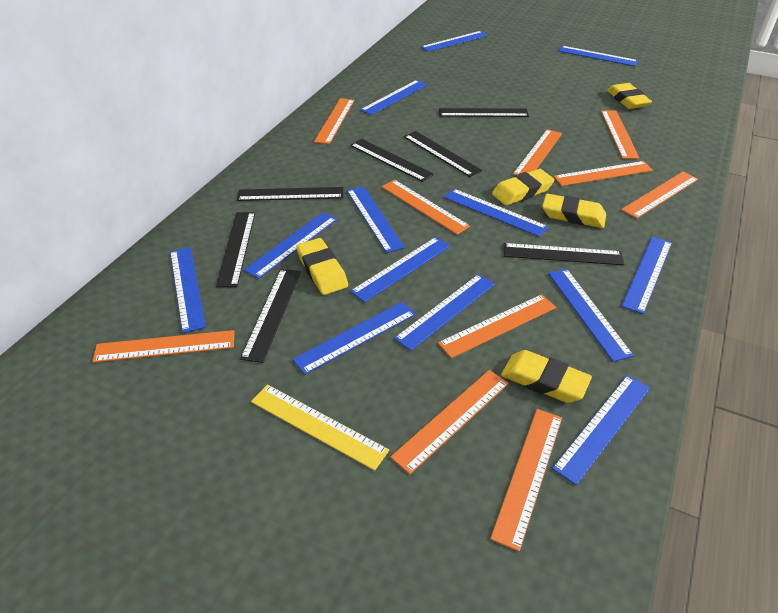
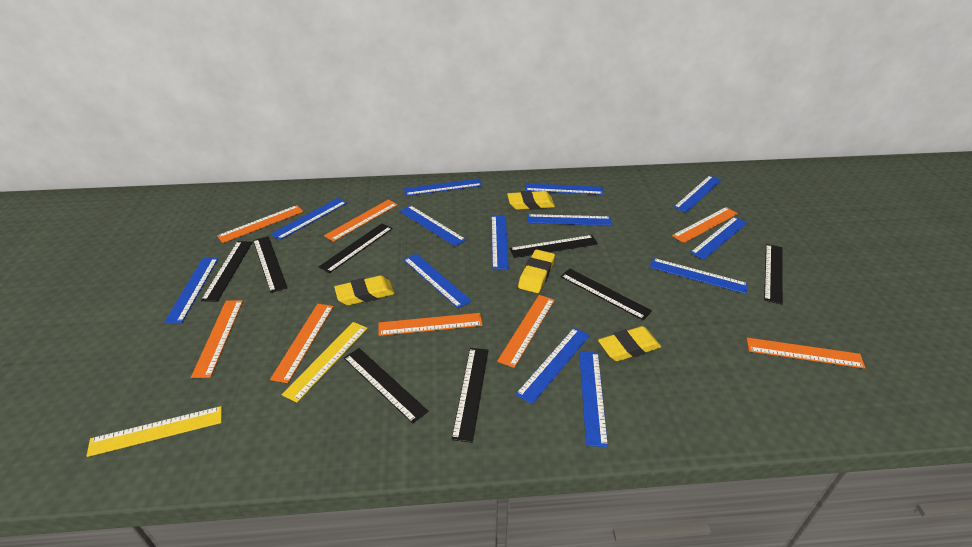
black ruler: [216,212,255,287] [237,187,344,201] [240,269,301,363] [350,139,434,182] [404,131,482,177] [439,108,529,117] [504,243,624,265] = 7 -> [201,241,253,302] [253,236,287,293] [319,223,393,273] [344,348,429,424] [451,348,489,443] [509,235,598,258] [560,268,652,320] [764,244,783,305] = 8
orange ruler: [92,330,235,363] [314,98,354,144] [382,180,470,235] [390,370,509,474] [438,294,556,358] [490,409,562,551] [513,129,562,175] [554,161,653,186] [601,111,639,159] [621,172,698,219] = 10 -> [191,300,243,378] [217,205,303,243] [270,304,334,383] [324,199,398,242] [379,313,482,336] [497,295,555,368] [672,207,738,243] [747,338,865,369] = 8
yellow eraser: [296,238,348,295] [492,169,555,206] [501,350,592,403] [542,194,606,228] [607,83,652,109] = 5 -> [334,276,395,305] [507,191,555,210] [518,249,555,293] [598,326,661,361] = 4
yellow ruler: [251,385,389,471] = 1 -> [87,406,222,457] [282,322,368,403] = 2

